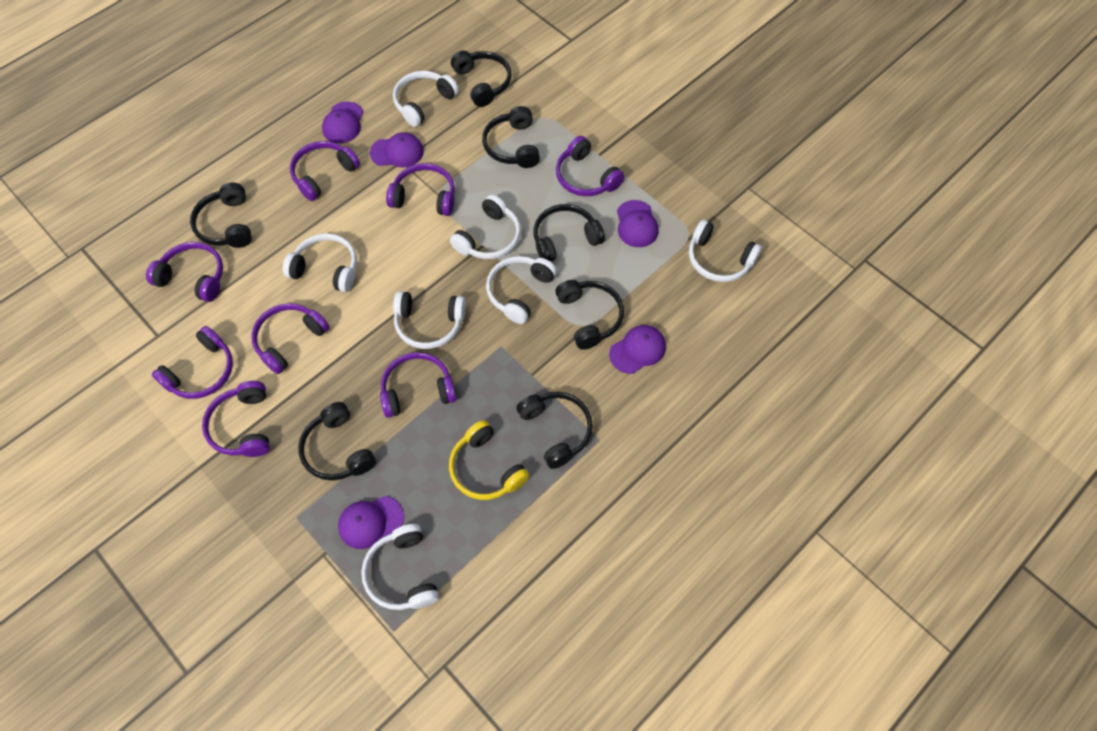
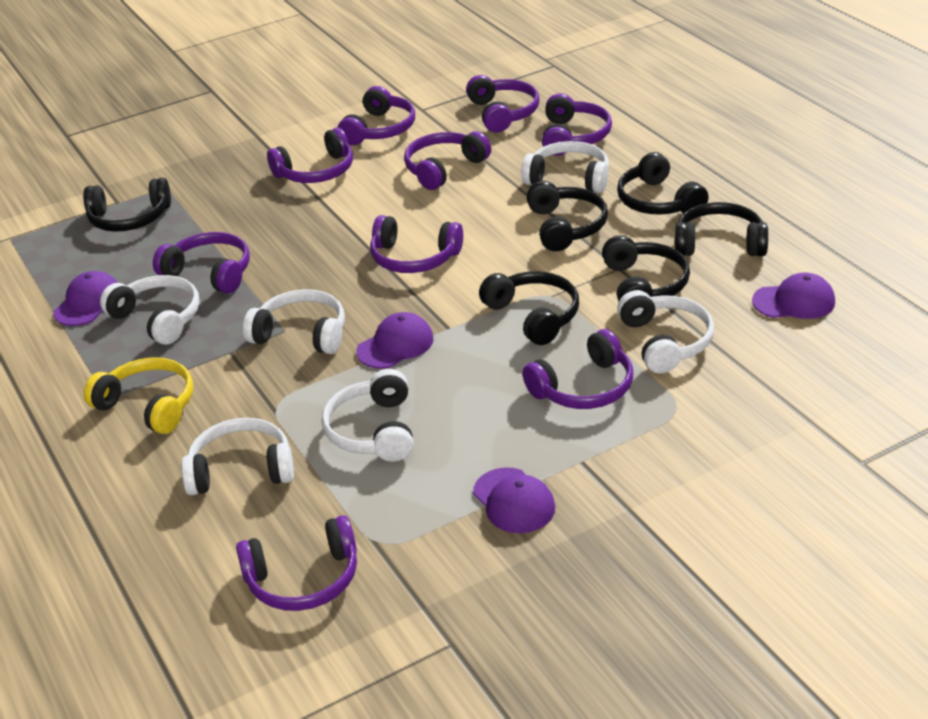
black headphones: [190,182,252,248] [298,402,376,481] [451,51,511,107] [482,106,540,168] [516,392,593,469] [534,204,605,261] [555,280,624,350] = 7 -> [83,178,171,232] [479,271,579,345] [526,181,608,251] [602,235,690,301] [617,152,709,215] [675,202,768,256] = 6
purple cap: [322,102,363,143] [338,496,404,549] [370,132,424,167] [609,325,666,374] [617,200,659,247] = 5 -> [53,271,118,326] [356,312,434,369] [473,467,555,533] [752,273,835,319] = 4
purple headphones: [146,242,223,302] [151,326,233,399] [202,381,270,457] [251,303,329,374] [290,141,360,201] [380,352,457,418] [386,163,455,216] [556,136,624,196] = 8 -> [153,232,250,294] [236,515,357,611] [267,128,353,183] [338,86,415,145] [370,215,463,273] [404,131,491,190] [466,75,540,132] [522,329,633,409] [542,93,612,156] = 9
white headphones: [283,234,357,292] [361,524,439,610] [393,71,459,127] [393,291,466,349] [450,195,521,259] [486,256,557,324] [689,220,762,282] = 7 -> [100,275,200,345] [181,418,294,495] [243,289,345,354] [322,369,414,461] [521,141,609,193] [617,290,714,374] = 6

